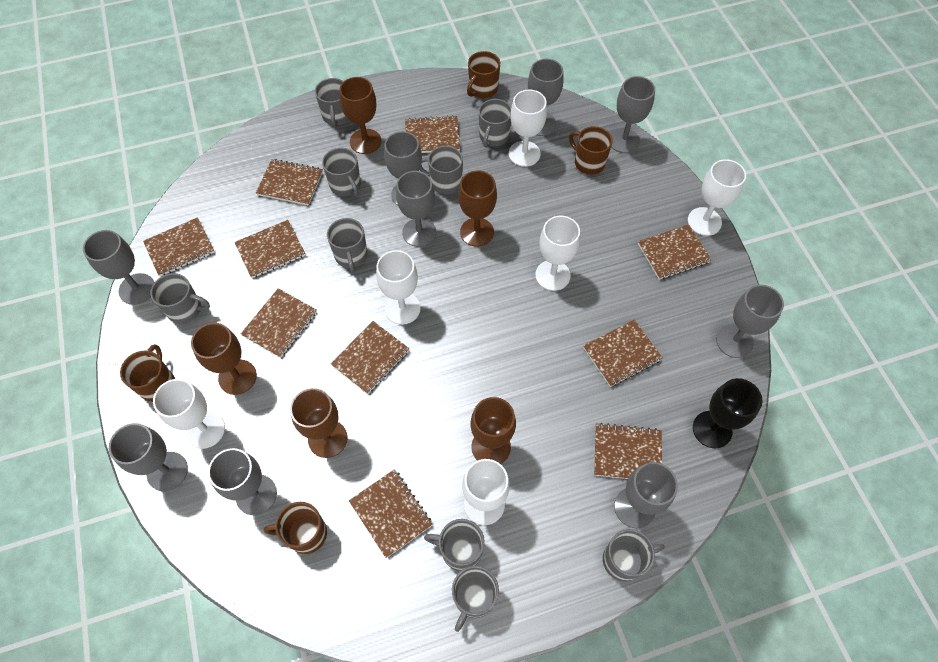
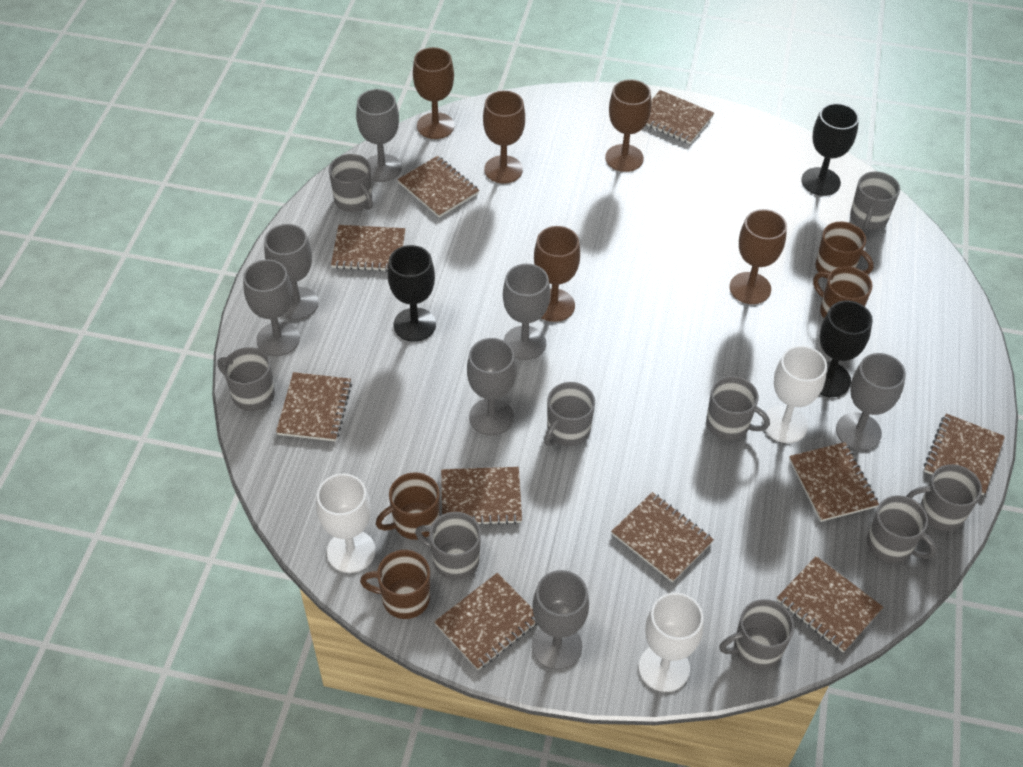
black goblet: [693,378,762,448] = 1 -> [388,245,436,342] [801,103,859,196] [820,300,873,397] = 3
grey goblet: [83,230,155,305] [109,423,188,491] [208,448,277,515] [384,131,422,205] [396,171,436,247] [528,59,564,136] [610,76,655,153] [614,462,678,528] [716,285,784,358] = 9 -> [243,259,300,356] [264,224,318,320] [356,89,402,182] [467,338,516,436] [503,264,550,360] [532,570,589,670] [836,353,906,451] = 7
white goblet: [153,379,225,449] [376,250,421,325] [462,459,510,525] [509,89,547,167] [535,215,580,291] [688,159,746,236] = 6 -> [316,474,376,573] [639,592,703,692] [762,346,827,443] = 3

